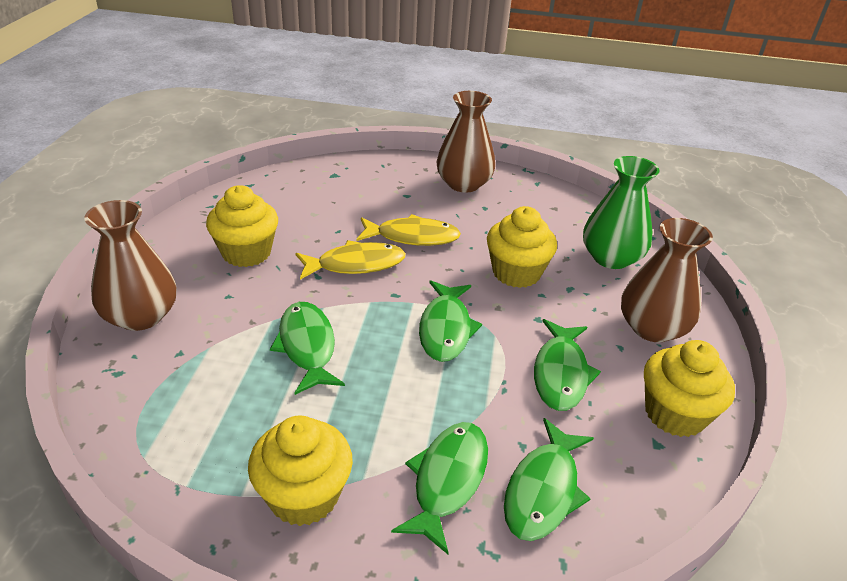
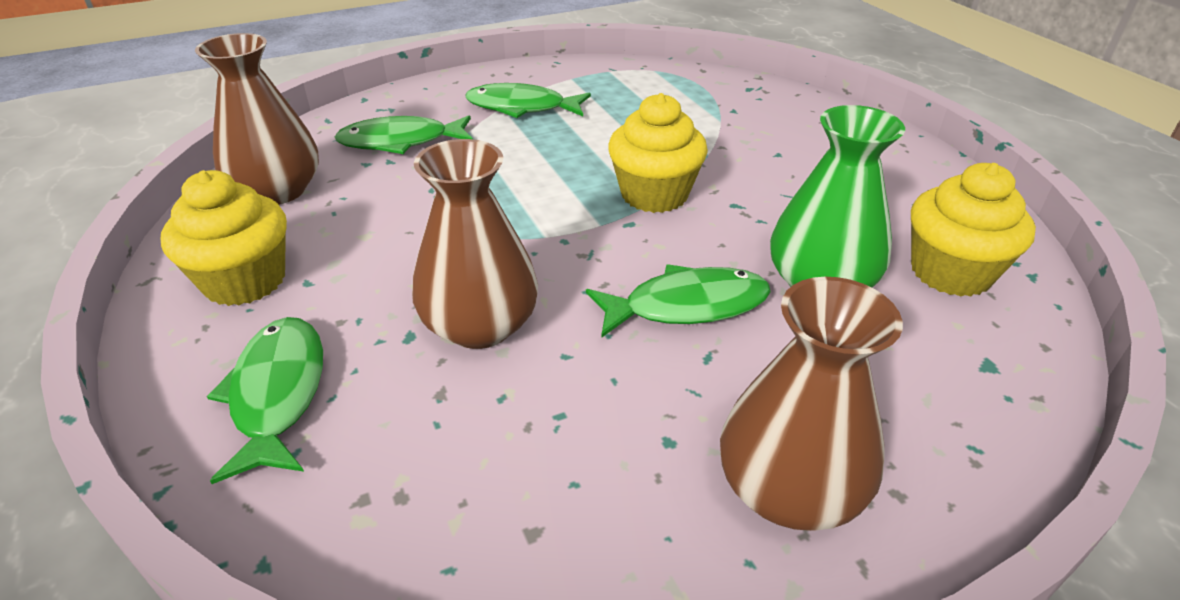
green fish: [270,302,345,395] [391,422,488,554] [419,281,482,362] [504,418,594,541] [534,319,601,411] = 5 -> [207,317,323,484] [335,116,473,154] [466,83,591,118] [586,264,771,338] = 4
yellow cupcake: [206,185,278,267] [248,415,353,526] [487,206,557,288] [644,340,735,437] = 4 -> [161,170,287,306] [608,93,708,213] [911,163,1036,297] = 3
yellow fish: [295,240,406,280] [356,214,461,246] = 2 -> none = 0

